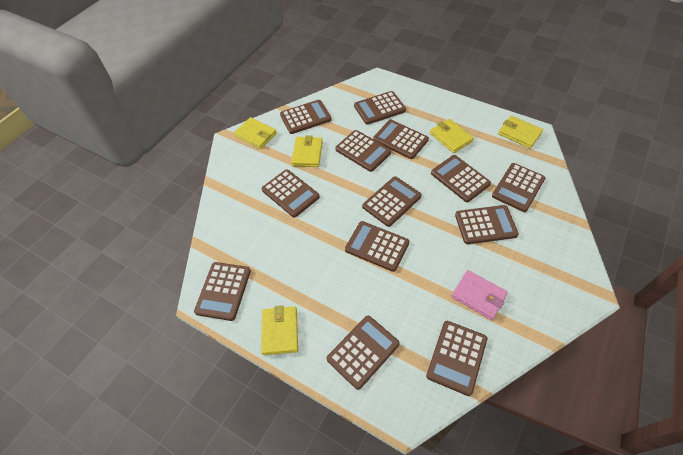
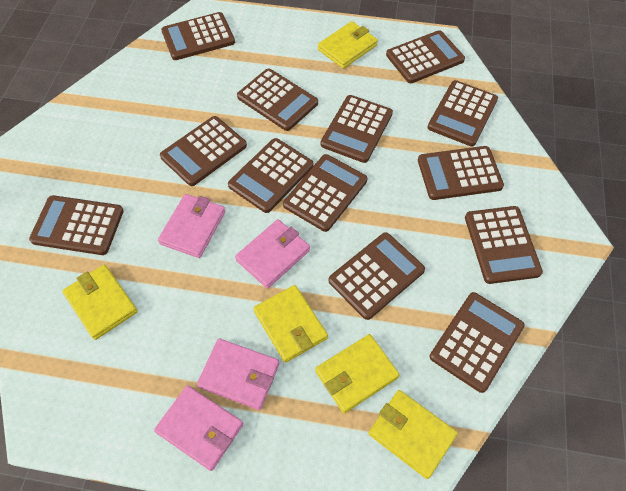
pink wallet: [451,270,508,320] = 1 -> [154,385,243,471] [158,194,225,258] [197,339,279,410] [235,219,310,289] = 4

